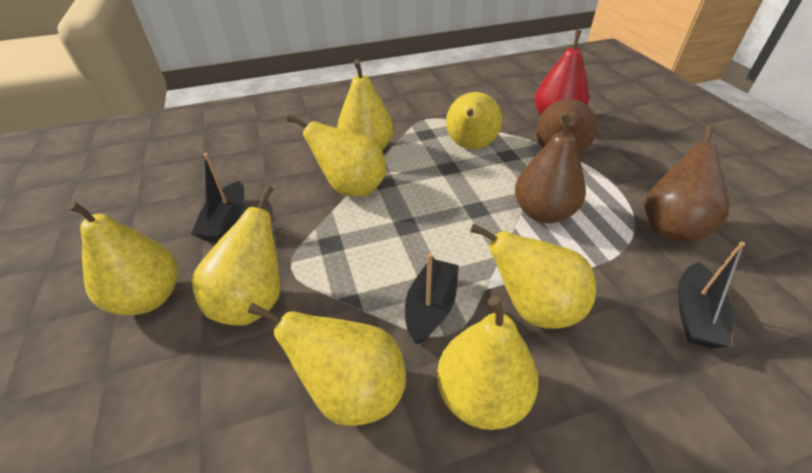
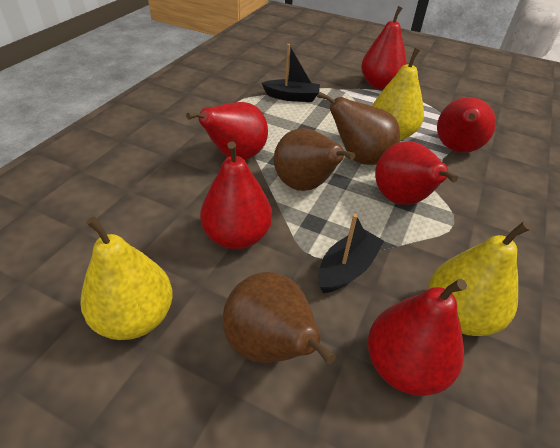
black boat: [191,153,244,242] [405,253,459,344] [678,241,745,348] = 3 -> [262,44,320,102] [318,214,384,293] = 2
red pear: [535,30,589,115] = 1 -> [186,102,268,160] [200,141,272,250] [361,6,407,89] [368,279,467,396] [375,141,458,205] [437,97,496,153] = 6
yellow pear: [66,201,178,315] [192,185,280,326] [248,303,406,426] [287,115,386,197] [337,59,393,150] [437,296,538,430] [446,92,502,149] [470,223,596,329] = 8 -> [81,216,173,340] [372,48,424,140] [428,221,531,336] = 3

